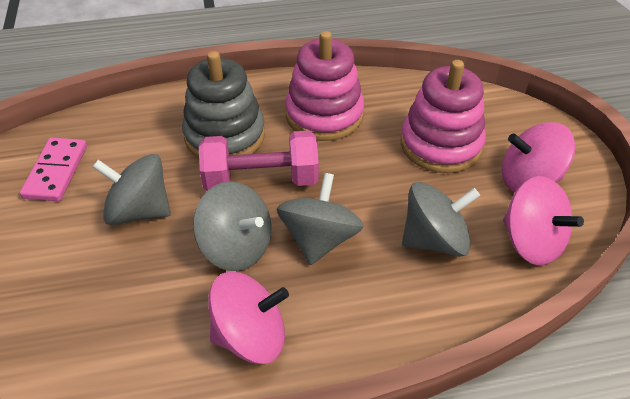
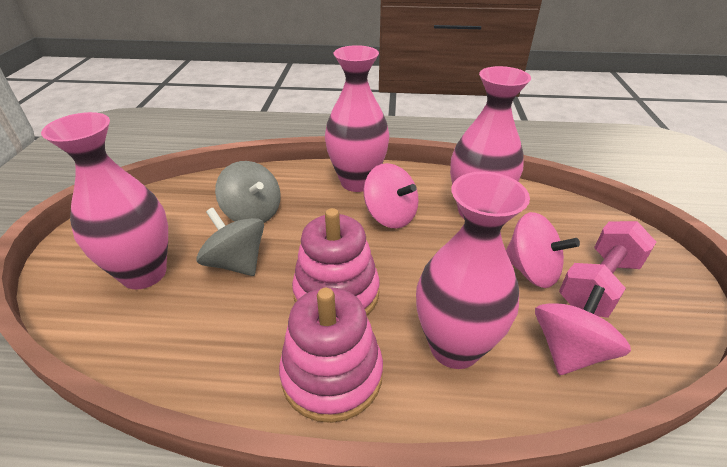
grey spinning top: [93,154,171,225] [193,181,272,271] [277,173,364,265] [402,182,480,256] = 4 -> [196,208,264,276] [215,161,281,223] = 2
grey stacking toy: [182,51,265,158] = 1 -> none = 0
pink domino: [20,138,87,201] = 1 -> none = 0
pink vase: none = 0 -> [41,112,168,289] [325,45,389,192] [416,172,530,369] [450,66,531,218] = 4

